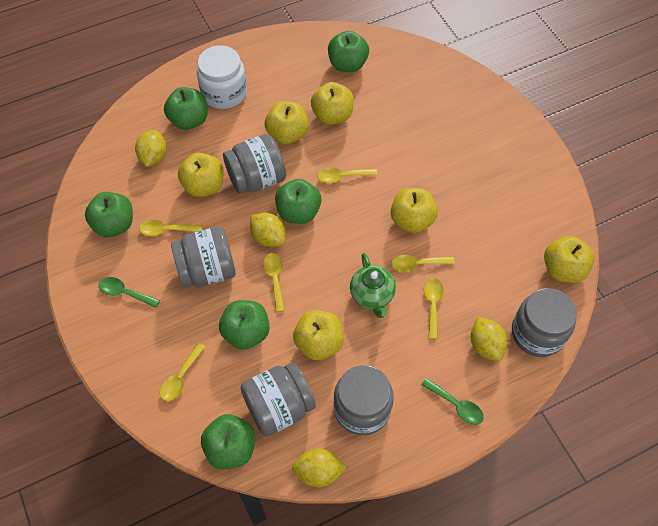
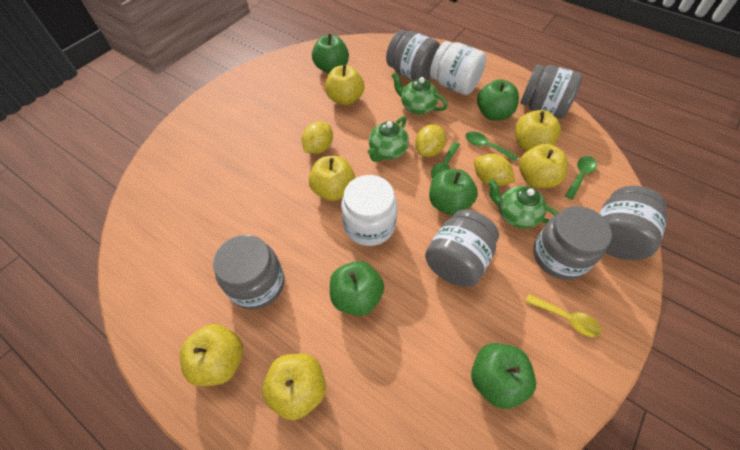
green apple: [85,192,133,237] [164,87,208,130] [201,414,255,469] [219,300,270,350] [275,179,321,224] [328,31,369,72] = 6 -> [312,34,349,73] [330,261,384,316] [429,169,478,215] [471,343,536,409] [477,79,519,120] = 5
green spoon: [98,277,160,308] [421,378,484,425] = 2 -> [431,142,460,178] [465,131,518,162] [565,156,597,199] = 3
green teapot: [350,253,396,318] = 1 -> [368,116,409,162] [392,73,448,115] [488,179,559,228] = 3
grey jar: [171,227,236,288] [223,134,286,194] [240,362,316,436] [333,365,394,435] [512,288,577,357] = 5 -> [213,235,284,310] [386,30,440,81] [425,209,499,287] [521,64,583,119] [533,206,612,280] [599,186,667,260] = 6
white jar: [197,45,247,109] = 1 -> [341,175,397,246] [430,41,487,95] = 2
yellow lemon: [135,130,167,167] [250,213,286,247] [292,448,347,487] [471,317,507,361] = 4 -> [302,122,333,154] [415,124,446,157] [474,154,515,186] = 3
yellow spoon: [139,220,202,236] [160,343,206,401] [263,253,285,312] [318,168,378,183] [391,255,455,272] [424,278,444,339] = 6 -> [525,294,601,337] = 1

